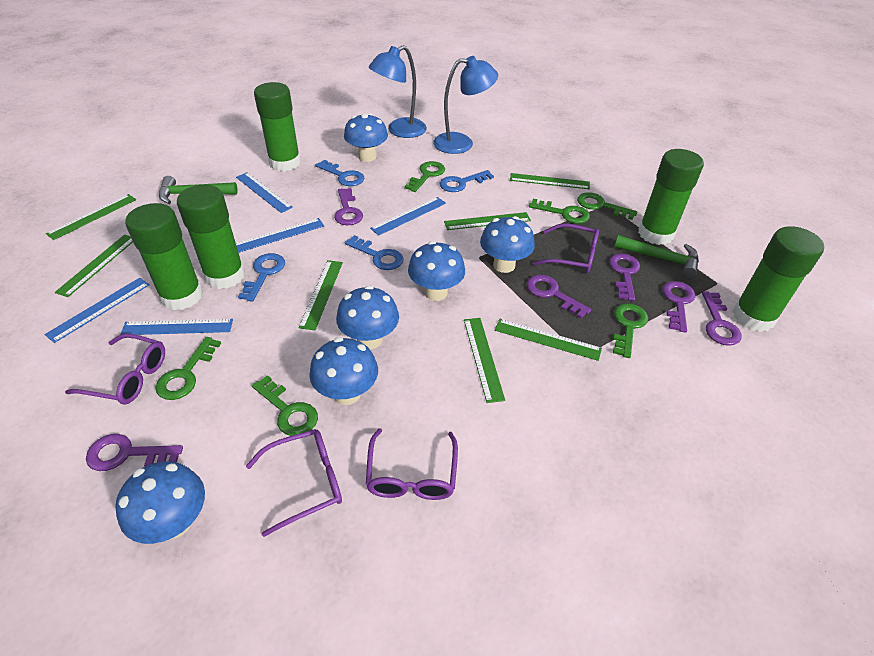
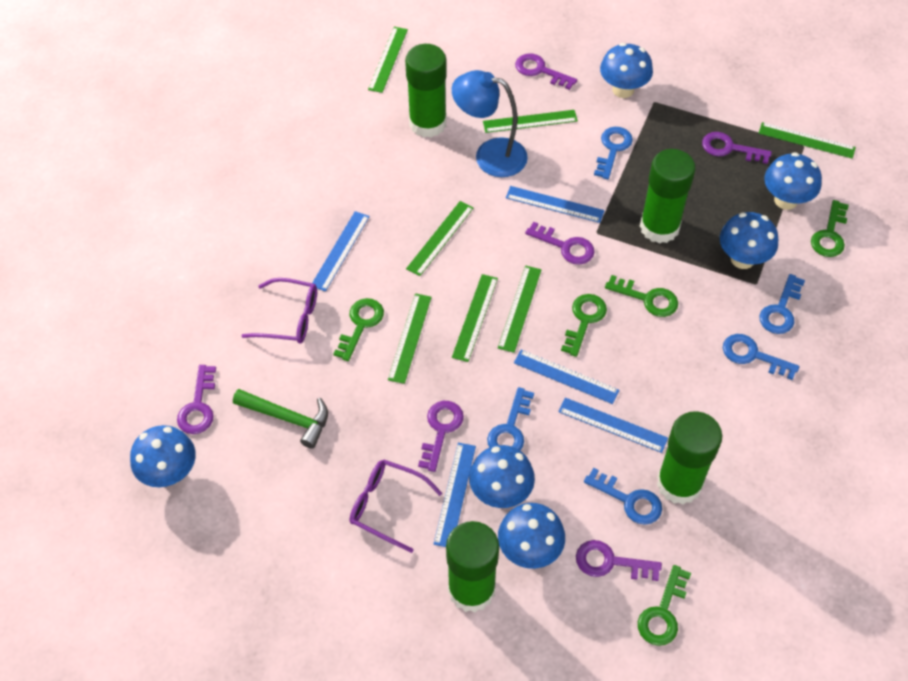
blue key: [238,253,285,302] [315,160,364,186] [345,235,404,270] [440,170,494,192] = 4 -> [487,387,534,450] [584,468,662,525] [594,127,633,179] [723,334,799,380] [759,274,805,334] = 5
blue lamp: [369,45,427,138] [433,56,498,154] = 2 -> [452,70,528,177] = 1
green glue stick: [125,203,203,310] [177,185,245,289] [254,82,301,171] [638,149,704,245] [732,226,824,332] = 5 -> [405,44,447,137] [446,521,499,613] [640,149,695,244] [657,411,722,505] = 4
green hammer: [159,176,237,204] [614,235,699,278] = 2 -> [233,389,328,449] = 1
green key: [155,337,221,400] [252,375,318,436] [404,161,445,192] [529,199,590,224] [577,192,638,220] [613,303,648,358] = 6 -> [333,298,384,361] [561,294,607,357] [605,275,678,317] [638,565,691,646] [811,200,849,257] = 5
purple glasses: [65,333,165,405] [246,429,342,537] [366,428,458,500] [533,223,599,273] = 4 -> [241,278,317,343] [349,459,442,553] = 2

